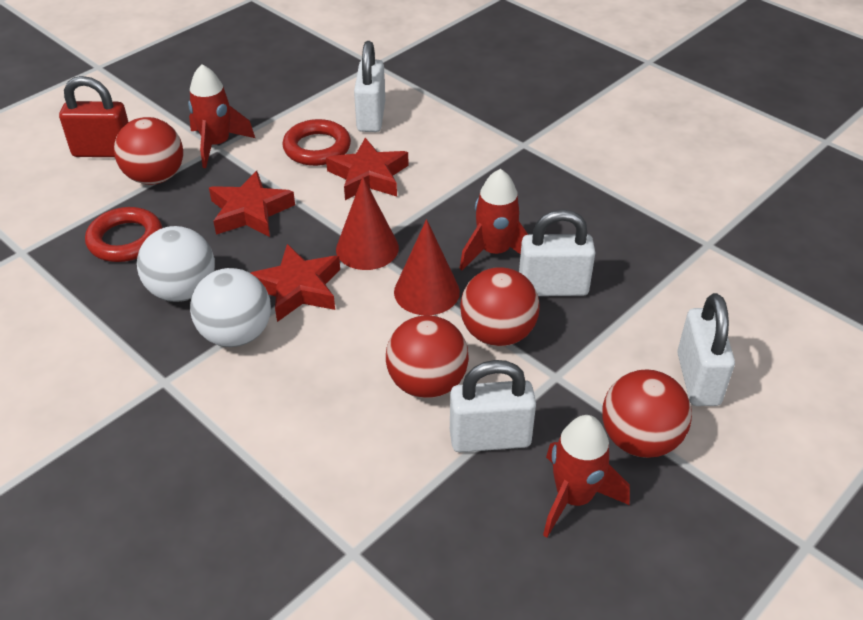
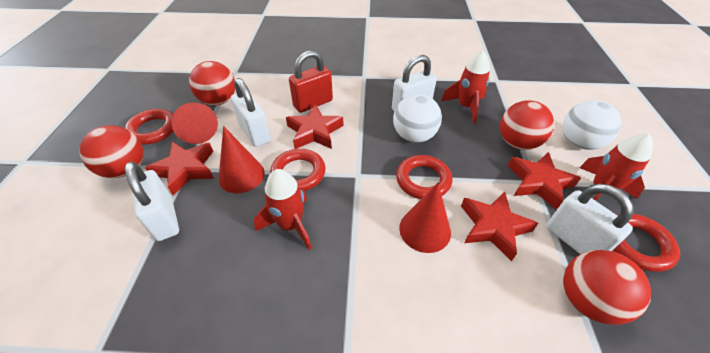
red cone: [336,177,399,270] [394,219,460,315] = 2 -> [171,102,218,144] [219,126,265,193] [399,183,451,253] = 3
red ring: [85,207,162,262] [283,119,351,166] = 2 -> [124,109,173,144] [270,149,326,191] [396,155,452,199] [613,214,680,272] = 4
red star: [209,171,295,237] [251,244,340,322] [326,138,409,200] = 3 -> [145,142,214,196] [286,104,343,149] [461,192,538,261] [508,152,581,210] = 4

